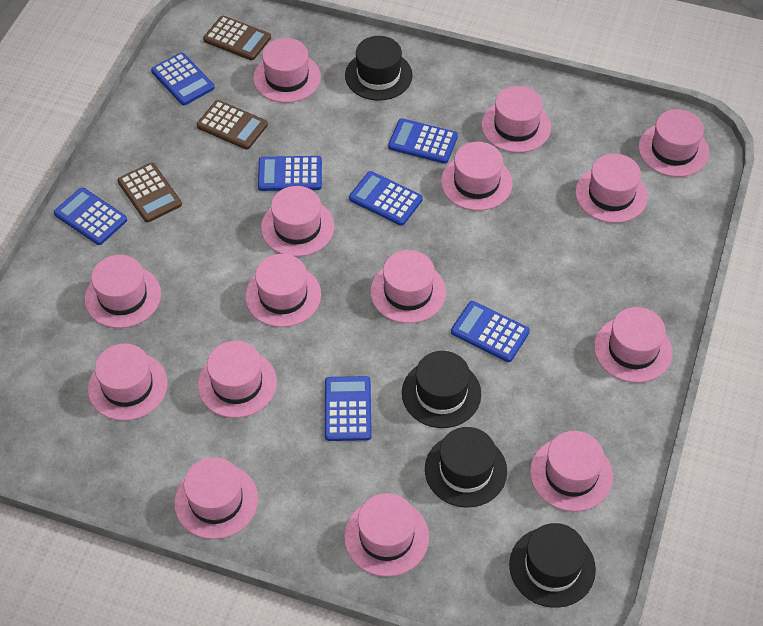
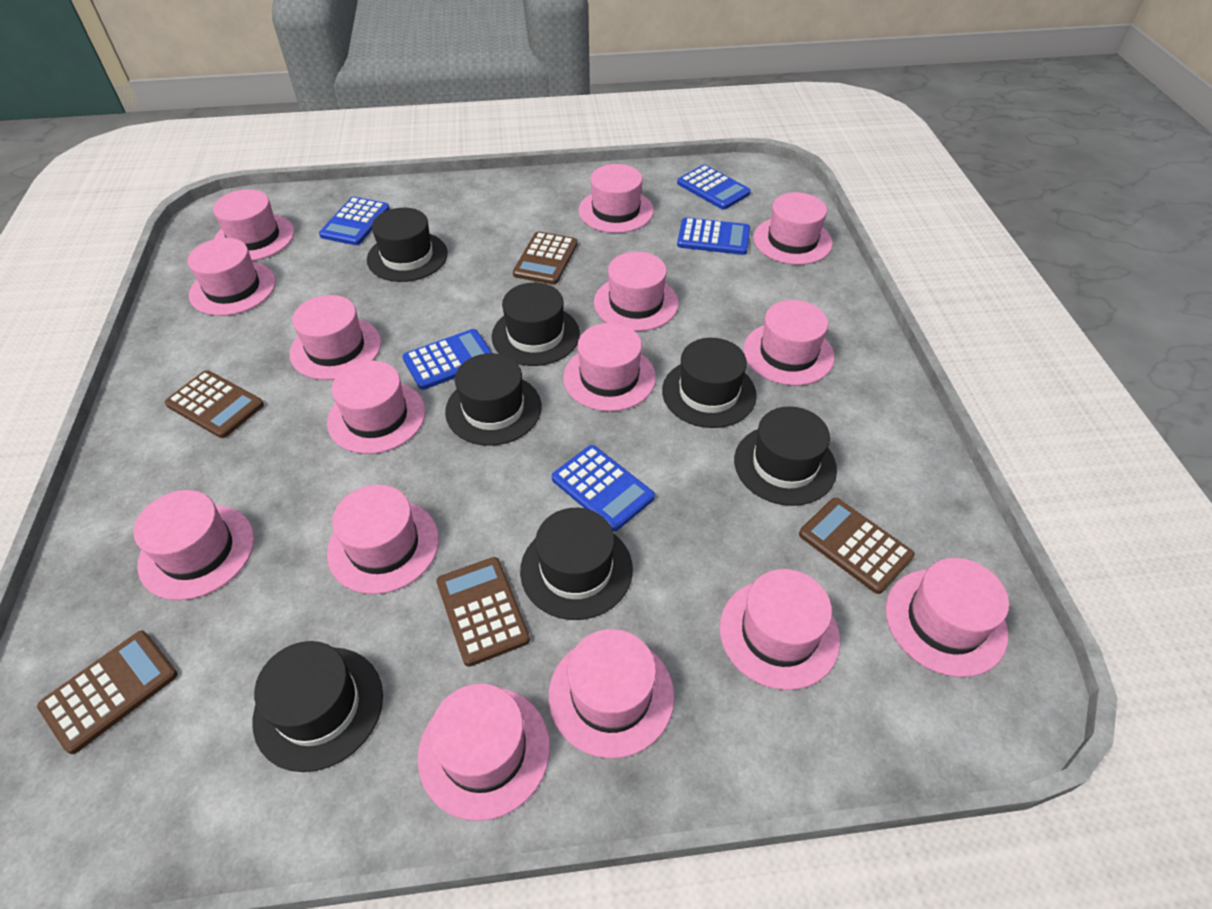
black hat: [345,36,413,101] [402,351,481,428] [425,427,507,507] [509,523,596,608] = 4 -> [253,641,383,772] [367,208,448,282] [445,353,541,446] [491,283,580,366] [520,508,633,620] [662,338,757,428] [734,406,837,506] = 7
blue calculator: [54,188,127,245] [151,52,215,105] [258,156,322,191] [325,376,372,441] [349,171,423,226] [388,118,458,164] [451,301,530,362] = 7 -> [319,197,390,245] [403,329,492,390] [552,445,655,531] [677,165,751,210] [677,217,750,255] = 5
brown calculator: [117,163,182,222] [197,100,268,150] [203,16,271,60] = 3 -> [37,631,178,754] [165,370,264,438] [436,557,530,667] [513,231,578,285] [799,498,915,594] = 5

